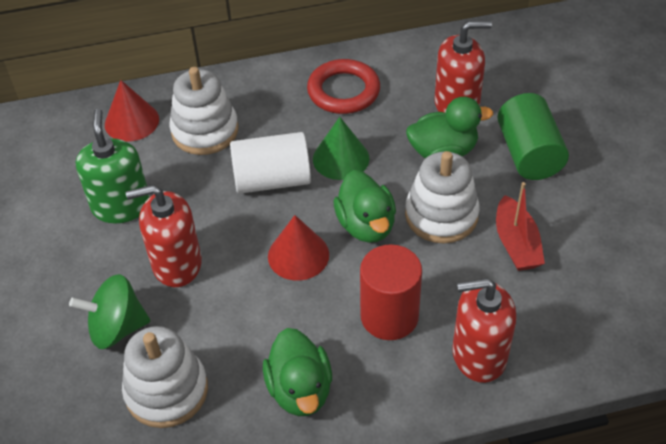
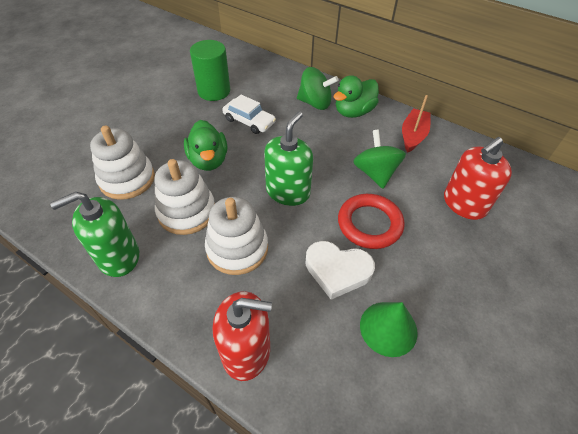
green duck: [263,328,332,416] [334,170,396,243] [406,97,493,159] = 3 -> [184,120,227,171] [334,75,379,118] = 2
green soap dispenser: [76,109,150,224] = 1 -> [50,192,139,277] [264,111,313,206] = 2
green spinning top: [69,274,150,349] = 1 -> [297,67,339,110] [353,130,406,189] = 2
red cone: [105,80,159,141] [268,215,329,281] = 2 -> none = 0
red cylinder: [360,244,422,340] = 1 -> none = 0
red soap dispenser: [126,185,202,287] [434,21,492,113] [452,278,516,383] = 3 -> [213,291,272,381] [444,137,512,220] = 2
white car: none = 0 -> [222,95,276,134] = 1
white cylinder: [230,132,311,194] = 1 -> none = 0
white heart: none = 0 -> [306,241,375,300] = 1

